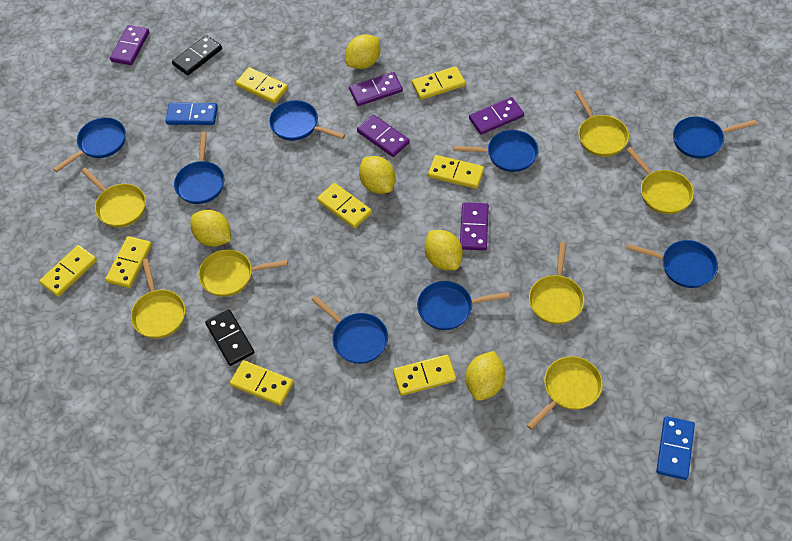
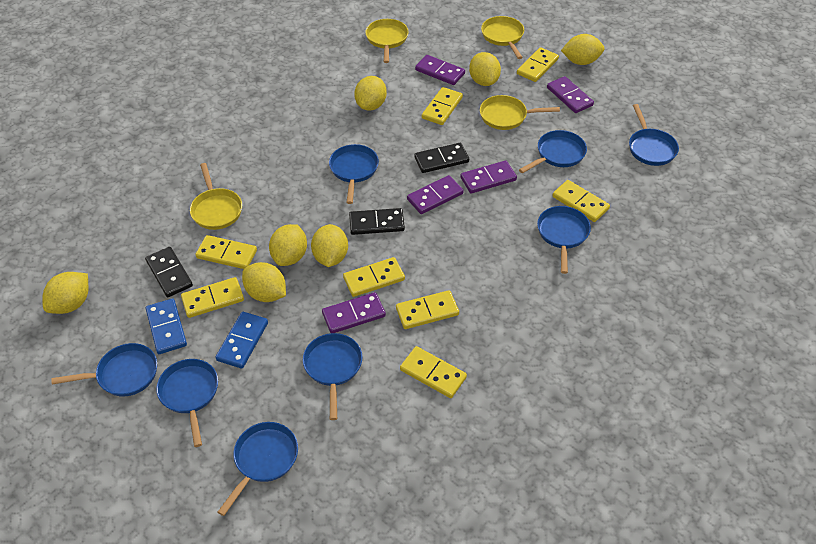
black domino: [172,35,222,75] [205,309,254,366] = 2 -> [145,247,193,297] [349,208,405,235] [414,143,469,173] = 3
yellow lemon: [190,210,231,247] [345,34,380,69] [359,156,396,194] [424,230,463,270] [466,351,505,401] = 5 -> [42,272,88,314] [242,262,286,302] [269,224,307,266] [311,224,348,267] [354,76,387,111] [469,52,501,86] [561,34,605,65] = 7
yellow pan: [81,168,146,228] [131,259,185,339] [198,249,288,297] [526,356,603,430] [529,242,584,324] [575,90,629,157] [626,147,694,214] = 7 -> [190,163,242,230] [365,19,409,63] [480,95,560,130] [481,16,524,59] = 4

